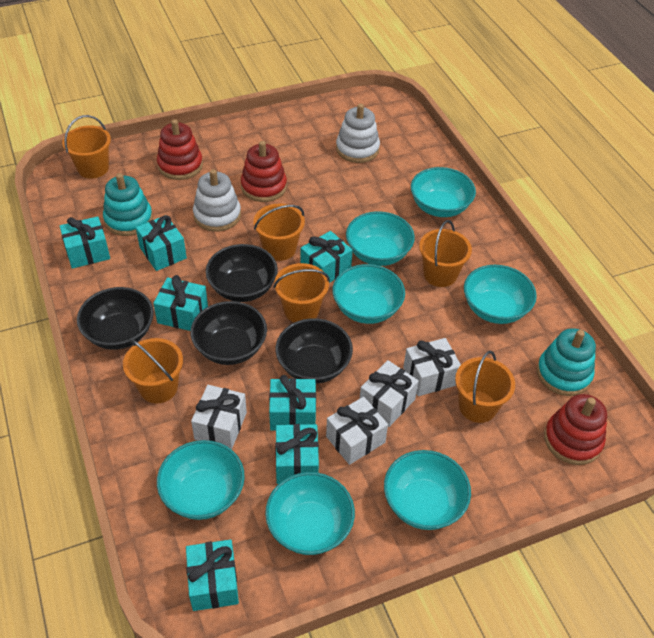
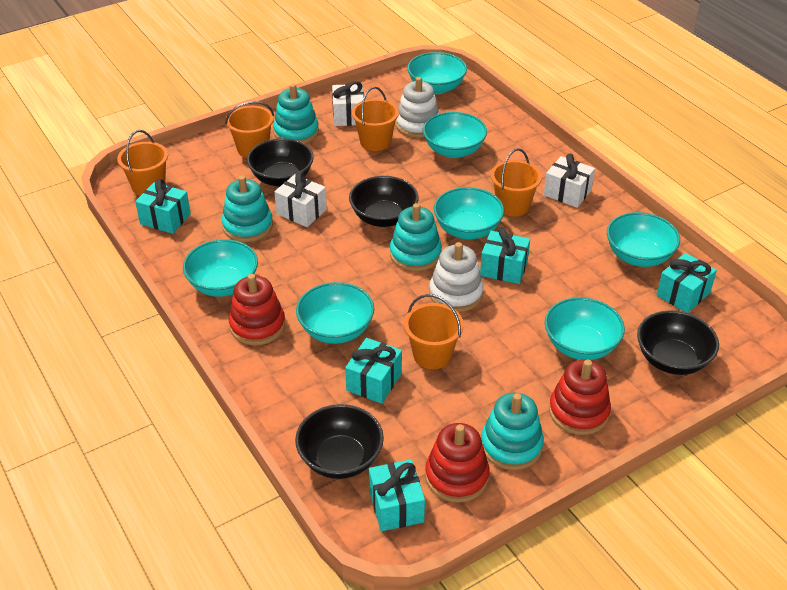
orange bucket: [62,115,111,179] [123,338,183,403] [253,204,305,261] [273,263,330,323] [419,220,472,287] [455,351,515,423] = 6 -> [117,130,168,196] [225,101,274,158] [352,87,399,151] [404,294,464,369] [490,148,542,217] = 5
turquoise gift: [60,216,110,269] [136,215,187,271] [153,275,208,331] [186,540,239,611] [269,375,316,431] [275,424,319,484] [301,231,353,283] = 7 -> [135,179,191,234] [345,338,402,404] [369,459,425,531] [480,227,530,284] [657,253,717,313] = 5
turquoise stacking toy: [103,173,153,236] [537,328,596,396] = 2 -> [222,176,273,242] [273,84,319,144] [390,203,442,271] [481,393,544,470] = 4
white gift: [191,385,247,449] [326,397,388,465] [360,360,419,427] [403,338,461,396] = 4 -> [274,172,327,227] [332,81,364,126] [544,154,595,208] = 3

